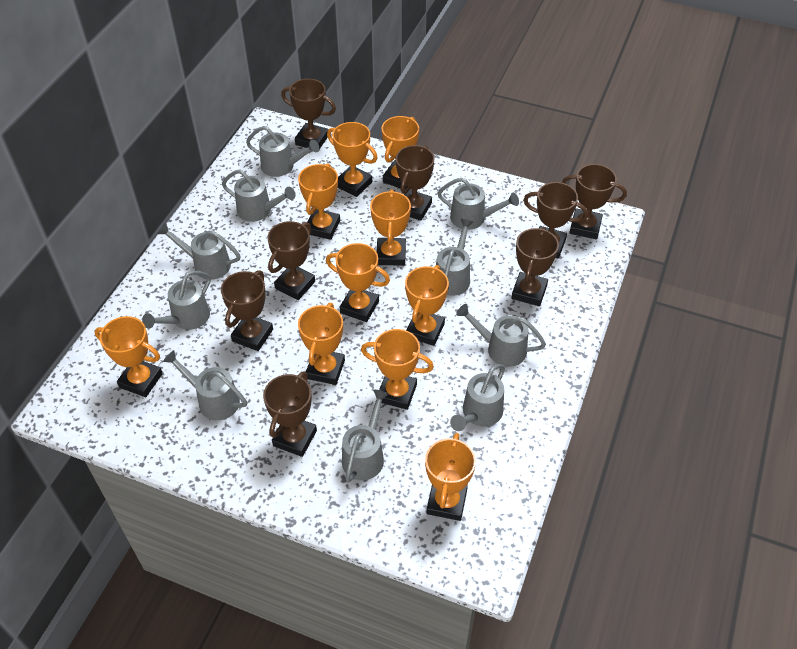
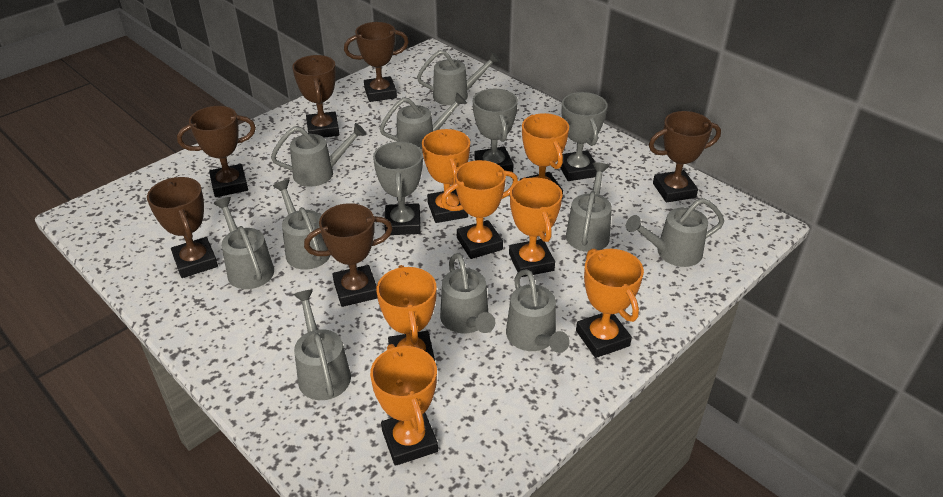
brown trophy: [221,270,273,351] [263,371,317,457] [267,221,315,300] [281,79,336,149] [396,145,434,221] [511,227,559,306] [523,182,588,259] [562,164,627,239] = 8 -> [147,177,218,278] [177,106,256,197] [292,55,339,138] [304,203,393,307] [344,22,409,102] [649,111,721,203] = 6
grey trophy: none = 0 -> [373,141,423,235] [473,89,518,172] [561,92,608,181] = 3
orange trophy: [94,316,163,397] [298,163,340,240] [298,303,345,385] [326,243,390,322] [327,122,378,197] [361,329,434,410] [370,190,411,266] [382,116,419,189] [405,265,449,346] [425,433,476,521] = 10 -> [370,344,438,466] [376,265,437,361] [422,129,470,223] [441,160,518,259] [509,177,562,277] [520,113,569,198] [576,249,644,358] = 7

